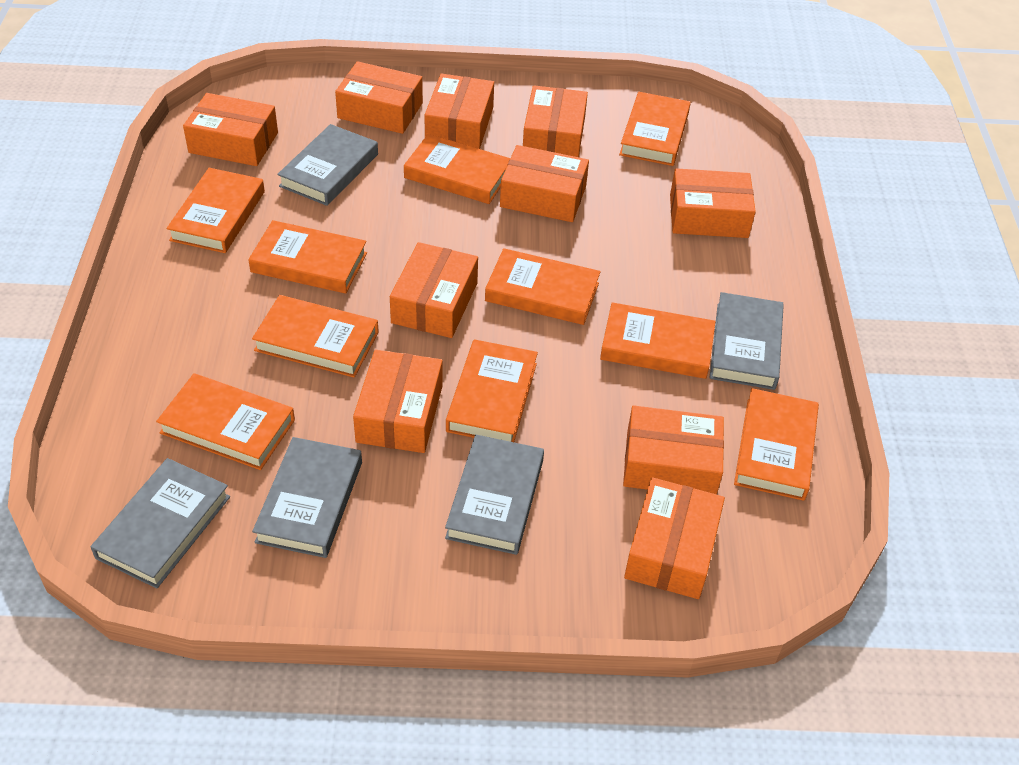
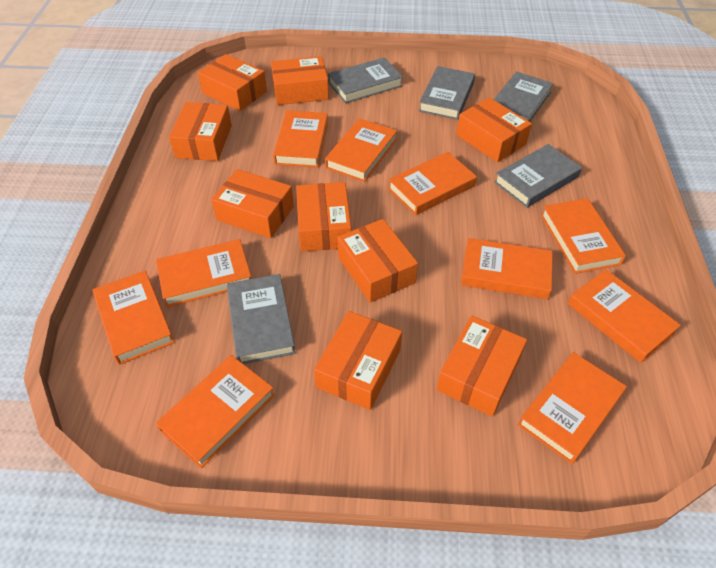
orange box: [183,93,278,166] [335,61,423,134] [353,350,443,453] [390,242,478,338] [424,74,494,149] [500,145,589,222] [523,85,588,157] [623,405,724,495] [624,477,725,599] [670,168,756,238] = 10 -> [169,102,232,161] [198,54,267,111] [211,169,294,238] [271,56,329,105] [296,182,351,251] [314,311,402,410] [337,219,418,303] [437,316,527,417] [456,97,532,162] = 9

